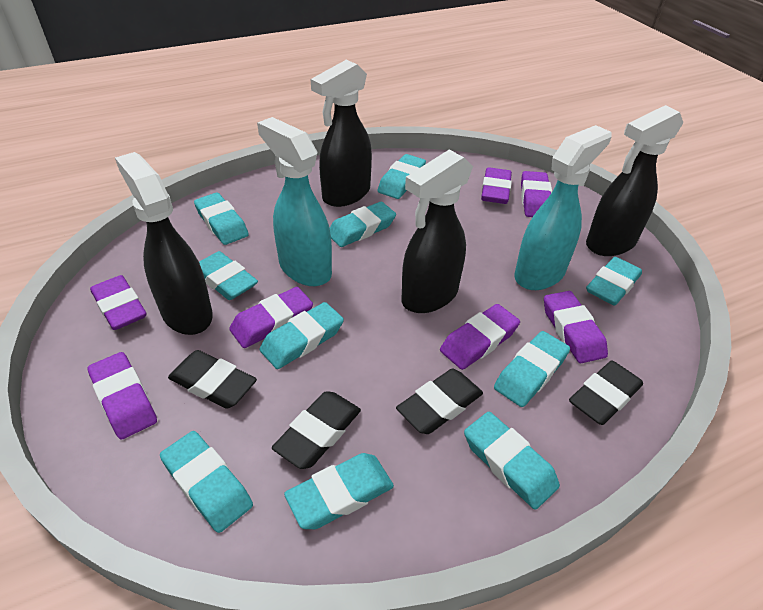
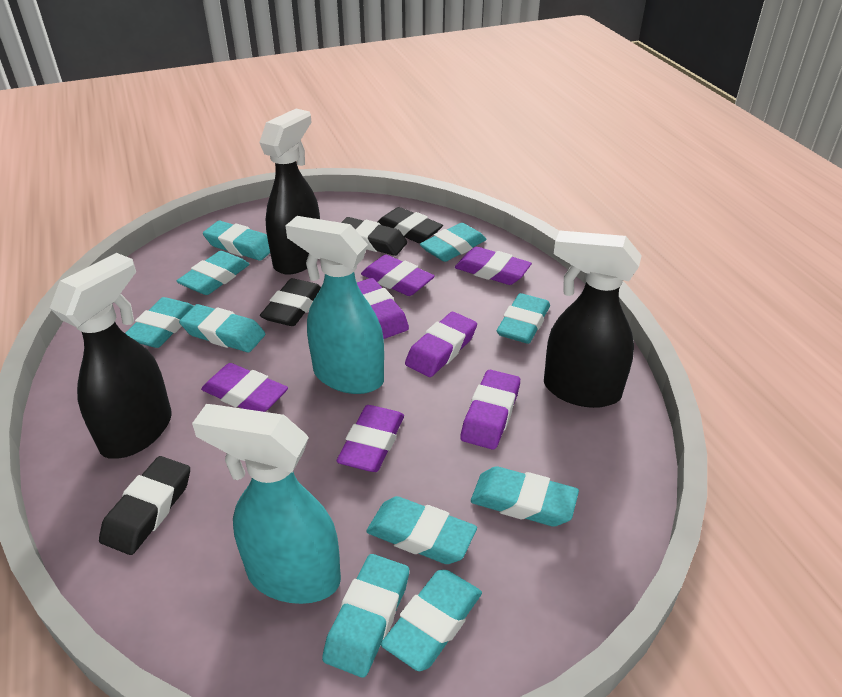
black spray bottle: [115,152,213,335] [311,60,372,207] [402,149,473,313] [586,105,683,256] = 4 -> [50,253,172,459] [259,109,320,275] [544,231,642,408] = 3

